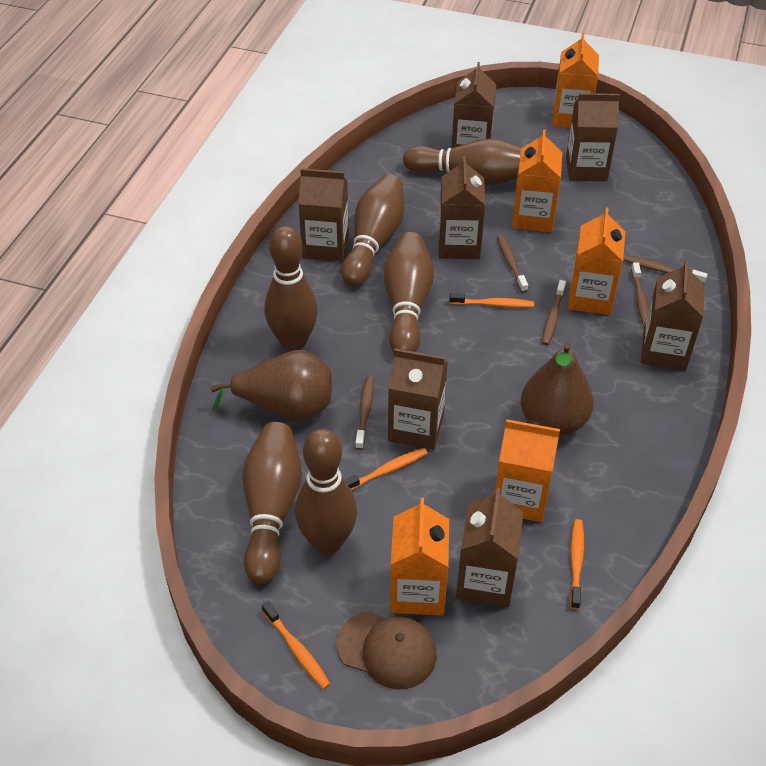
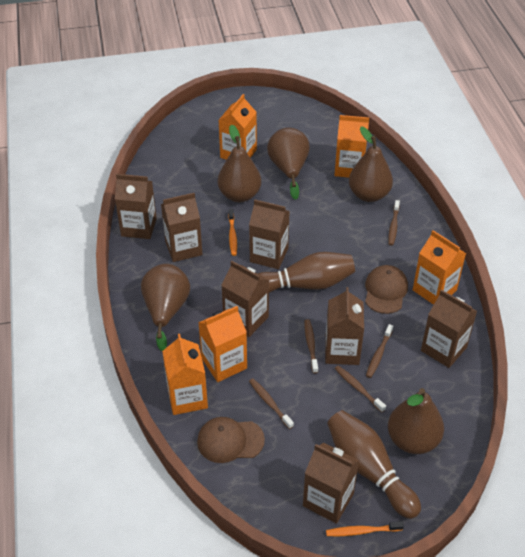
brown bowling pin: [242,422,302,584] [265,226,318,351] [295,429,357,554] [341,174,404,287] [384,232,434,352] [403,138,521,185] = 6 -> [258,252,355,293] [327,410,421,519] = 2
brown cap: [337,611,437,689] = 1 -> [197,417,265,463] [365,265,408,314] = 2
brown pear: [211,350,332,421] [521,342,594,436] = 2 -> [141,264,190,351] [218,124,261,202] [267,128,310,200] [349,127,393,202] [388,388,444,454] = 5
orange toothbrush: [262,601,331,689] [344,448,428,491] [449,293,534,308] [570,519,584,609] = 4 -> [228,209,237,256] [326,521,404,536] = 2

